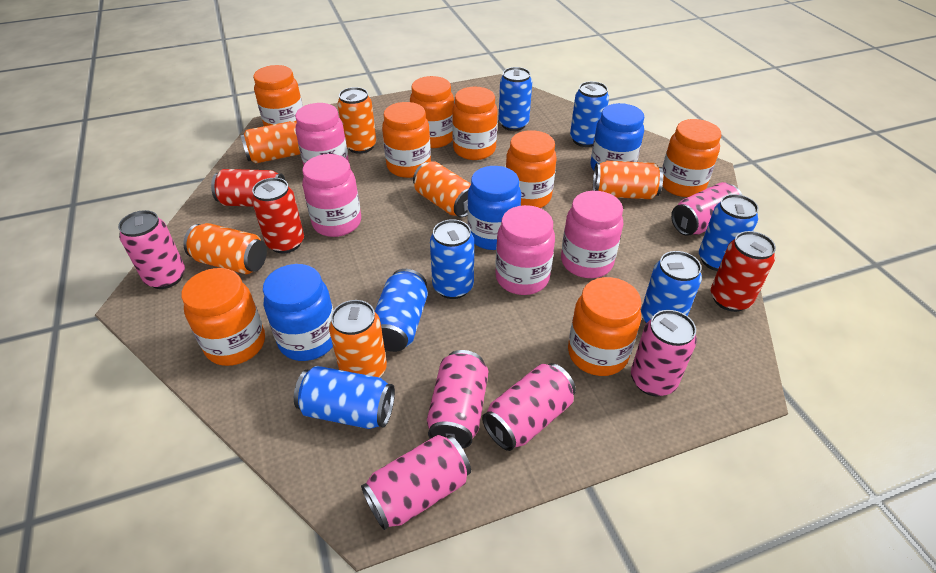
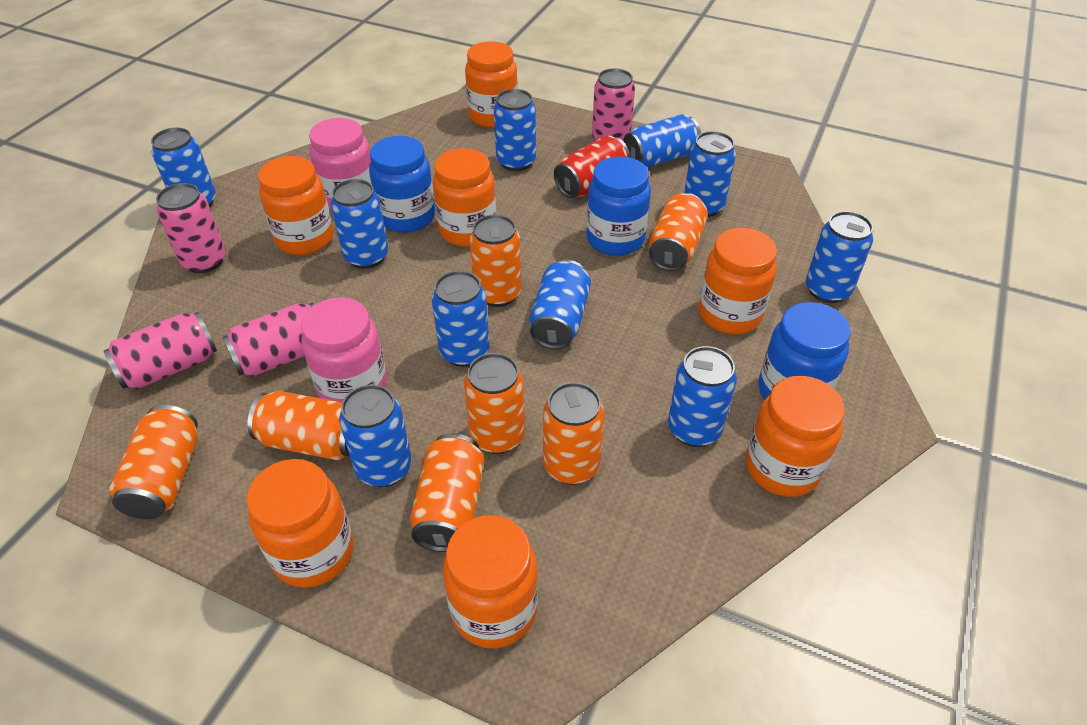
blue can: [294,366,395,429] [375,269,428,352] [430,219,474,299] [498,67,532,131] [570,81,609,147] [641,251,702,323] [699,194,759,271] = 7 -> [151,128,216,207] [331,179,388,269] [339,385,412,487] [432,271,490,367] [494,89,536,171] [529,260,591,349] [623,114,701,167] [668,346,737,447] [684,131,736,217] [806,211,873,303] = 10
orange can: [183,223,267,274] [241,121,300,163] [329,300,387,377] [338,87,376,154] [413,161,471,218] [593,161,663,199] = 6 -> [109,405,198,519] [247,391,350,460] [410,433,484,552] [464,353,525,454] [470,214,521,307] [543,382,605,485] [649,193,708,271] = 7
orange jar: [181,268,265,366] [253,65,303,126] [382,102,431,178] [410,76,454,148] [452,87,497,160] [506,130,557,208] [568,277,641,376] [662,119,721,197] = 8 -> [246,459,354,588] [258,156,333,255] [433,148,496,247] [443,515,538,649] [465,41,518,128] [698,228,777,334] [746,376,845,497] = 7
pink can: [118,210,185,289] [361,435,471,530] [427,350,488,449] [482,363,576,451] [631,310,697,397] [671,182,742,236] = 6 -> [104,312,217,390] [156,183,226,273] [222,302,314,377] [592,68,635,141] = 4
pink jar: [295,103,349,166] [302,154,361,237] [495,205,555,295] [561,191,623,278] = 4 -> [301,297,387,402] [309,118,371,210] = 2
red can: [211,169,286,207] [252,178,304,253] [711,231,776,312] = 3 -> [554,135,630,198] = 1

